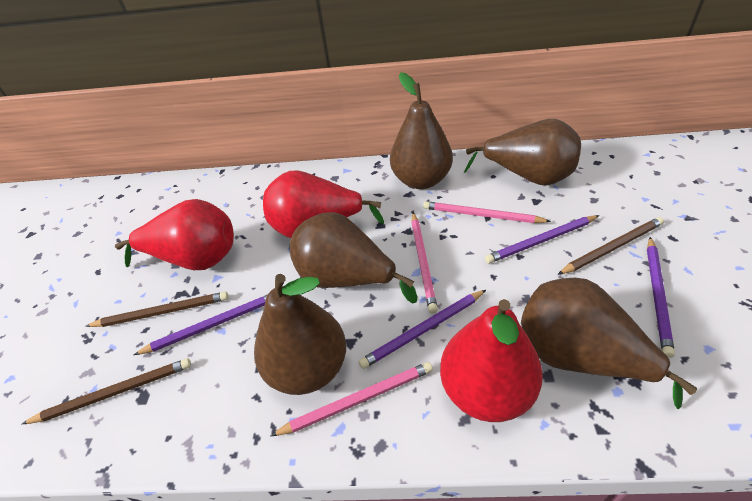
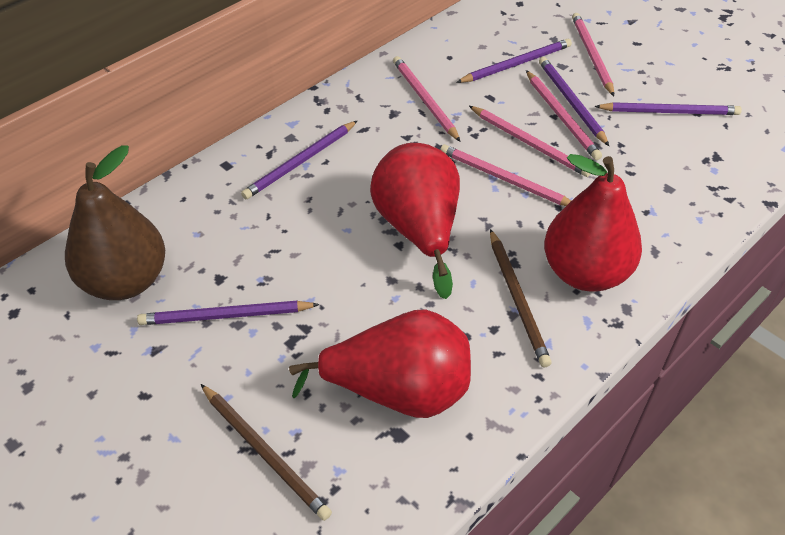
brown pear: [254,274,346,395] [289,212,417,304] [390,72,453,189] [464,119,581,186] [521,278,697,409] = 5 -> [65,145,165,300] = 1
brown pencil: [22,358,191,424] [86,292,228,327] [557,217,664,275] = 3 -> [201,384,332,521] [490,229,552,367] = 2
pink pencil: [271,362,433,436] [411,212,438,313] [423,201,551,223] = 3 -> [393,56,461,142] [440,144,571,206] [469,106,590,177] [526,70,602,160] [572,13,614,96] = 5
purple pencil: [134,294,268,355] [359,290,486,369] [485,215,599,263] [647,237,675,358] = 4 -> [137,301,320,325] [241,120,358,199] [456,39,572,83] [539,57,609,146] [594,102,742,115] = 5

